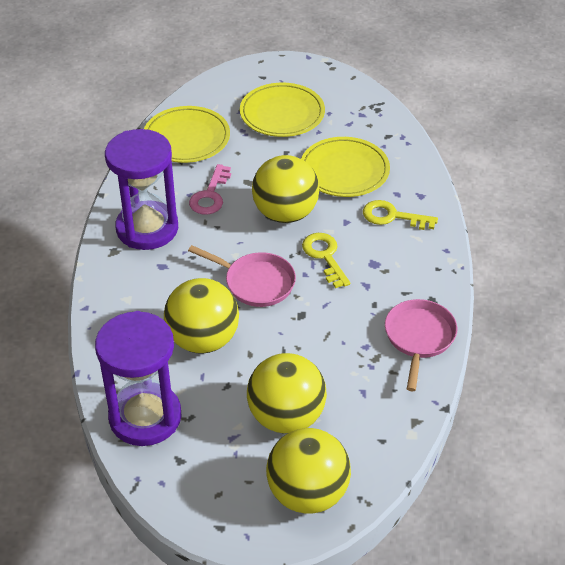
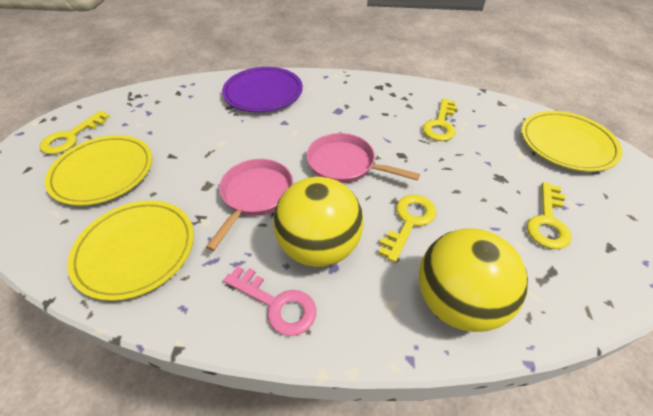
purple hourglass: [95,311,182,446] [105,129,178,250] = 2 -> none = 0
purple plate: none = 0 -> [222,67,303,112] = 1
yellow ball: [164,278,239,354] [247,353,327,434] [252,155,320,223] [266,428,351,514] = 4 -> [273,177,364,267] [419,228,528,332] = 2
yellow key: [302,233,350,288] [363,200,438,230] = 2 -> [39,110,110,154] [378,195,436,262] [422,98,457,141] [527,182,571,249] = 4

